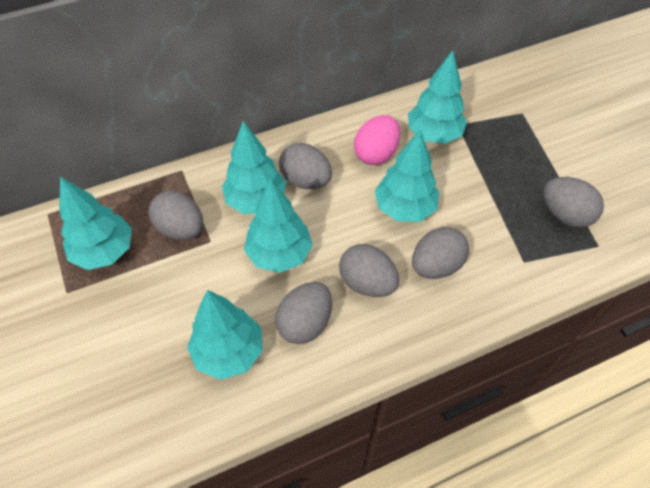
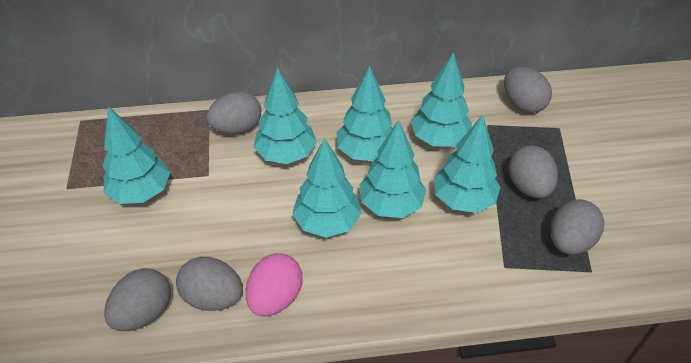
turquoise tree: [59,176,132,270] [187,290,263,380] [222,121,286,214] [244,179,313,273] [375,129,439,222] [408,50,467,144] = 6 -> [102,107,170,204] [254,68,317,164] [292,138,362,238] [336,66,393,161] [359,120,426,218] [411,52,472,147] [434,115,501,213] = 7

